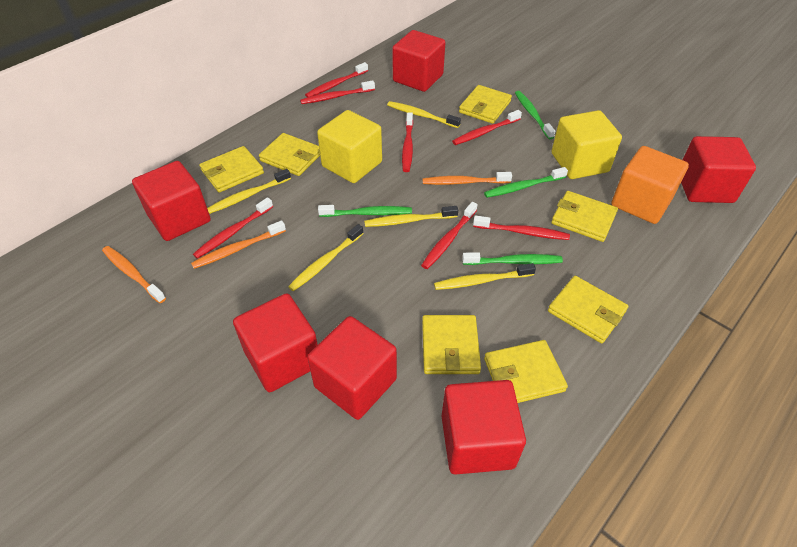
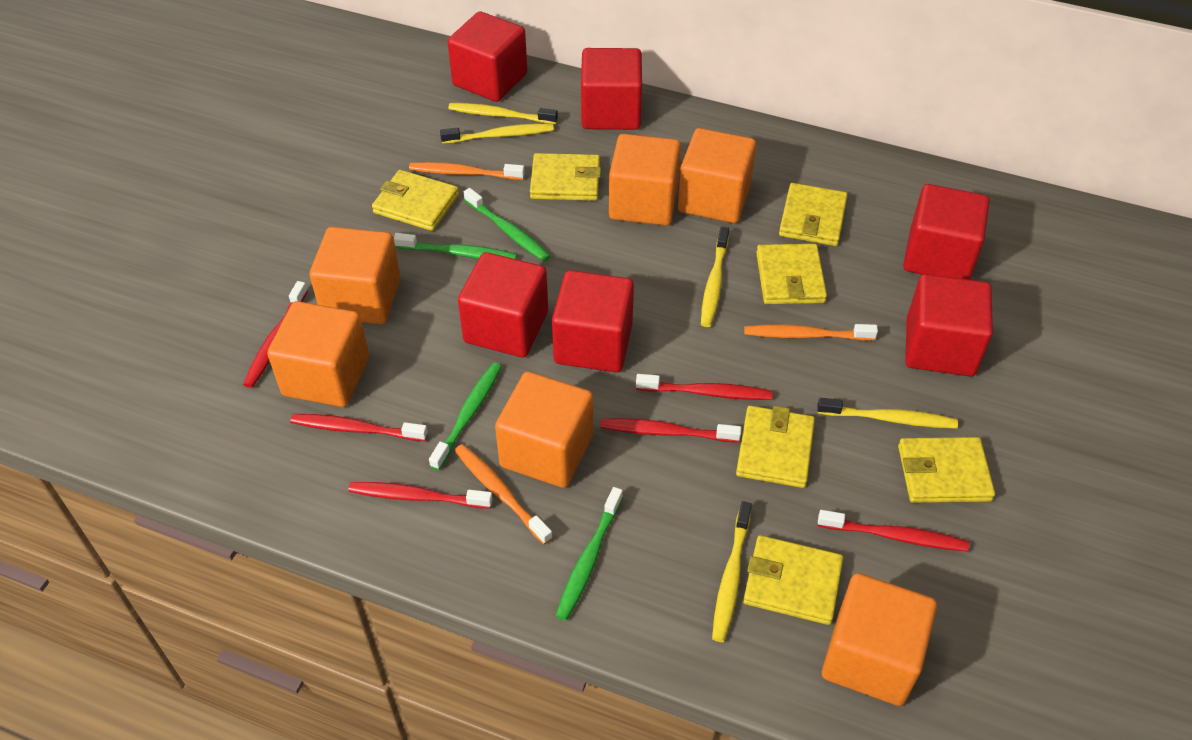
orange cube: [611,146,689,224] = 1 -> [267,301,369,407] [310,227,401,324] [495,371,593,488] [609,134,681,226] [678,128,756,223] [822,573,937,706] = 6
red toothbrush: [193,197,273,259] [300,80,375,104] [305,62,368,97] [402,112,413,172] [421,202,478,269] [452,110,522,145] [473,215,570,240] = 7 -> [243,281,308,388] [290,414,428,441] [348,482,493,509] [600,418,741,442] [636,374,772,400] [818,510,969,552] = 6
yellow cube: [317,110,382,183] [552,110,622,179] = 2 -> none = 0

